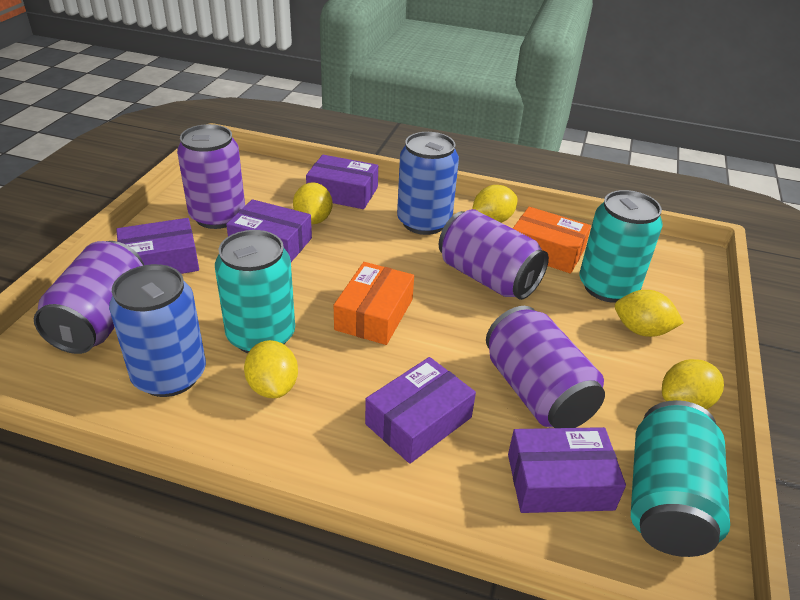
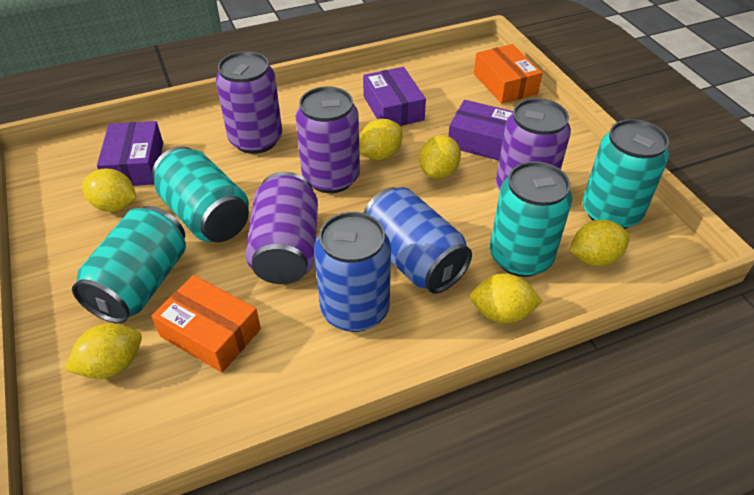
purple box: [116,218,199,274] [226,199,312,262] [306,155,378,209] [365,357,476,464] [508,427,626,513] = 5 -> [97,121,163,186] [363,67,426,126] [448,100,513,161] = 3
turquoise can: [215,230,295,353] [580,190,663,303] [631,400,730,557] = 3 -> [72,206,186,324] [152,146,249,242] [490,161,572,277] [583,119,669,229] = 4
yellow lemon: [244,340,298,398] [293,182,332,224] [472,185,518,223] [615,290,684,337] [662,359,724,410] = 5 -> [65,323,142,379] [82,169,136,212] [359,119,402,160] [419,135,461,179] [470,274,543,323] [569,220,630,266] = 6

